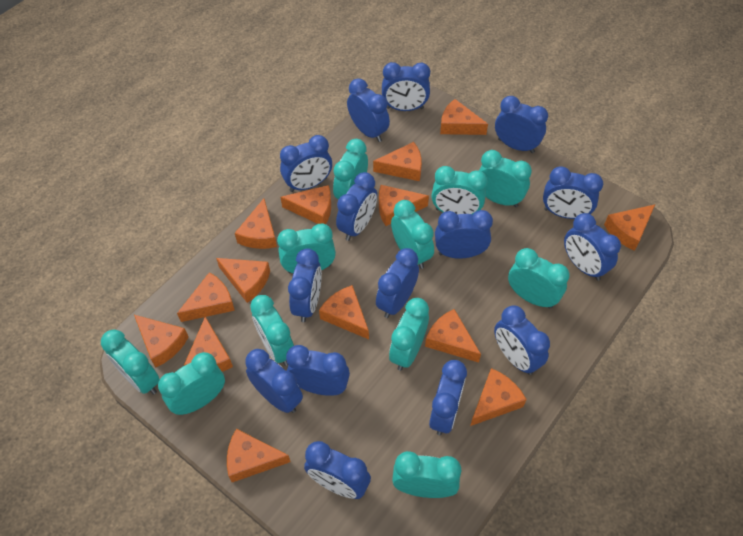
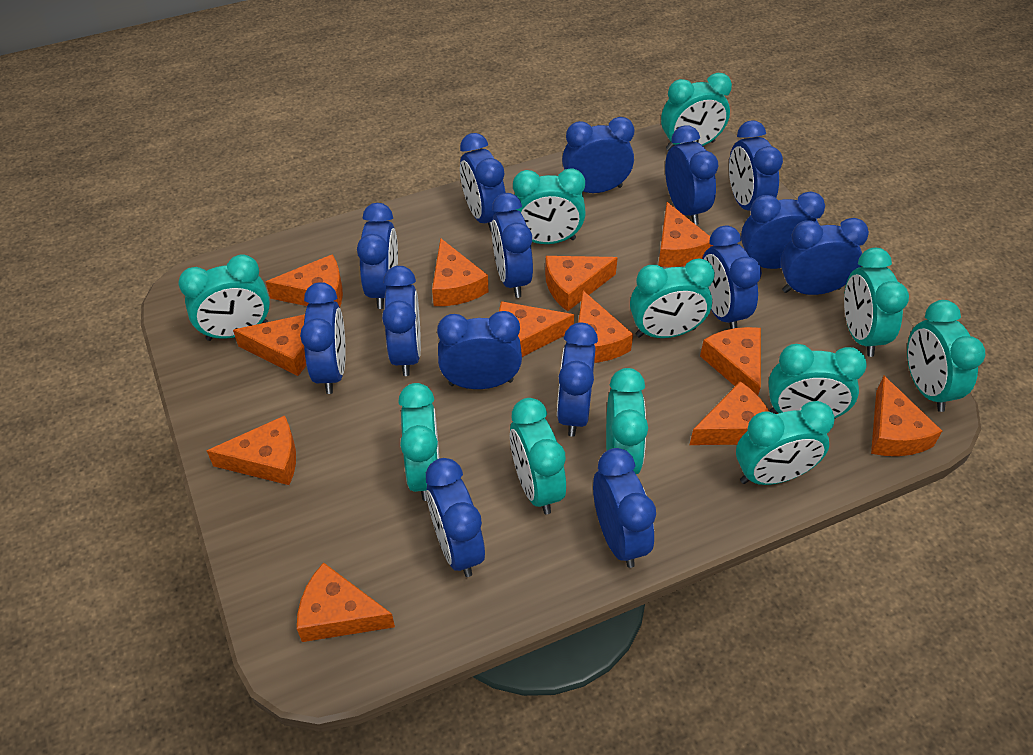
orange cheese: [134,315,189,368] [177,272,235,322] [184,317,233,372] [216,258,270,303] [227,429,291,482] [235,199,277,249] [281,185,331,224] [319,285,369,339] [373,142,422,181] [379,185,429,226] [425,309,481,363] [440,99,488,135] [470,368,527,426] [604,205,655,251] = 14 -> [207,415,296,485] [233,314,306,376] [266,254,343,307] [297,562,395,642] [432,238,488,306] [499,301,574,357] [545,256,618,312] [578,291,633,363] [658,202,713,267] [690,381,769,445] [700,327,761,395] [871,376,942,456] = 12

